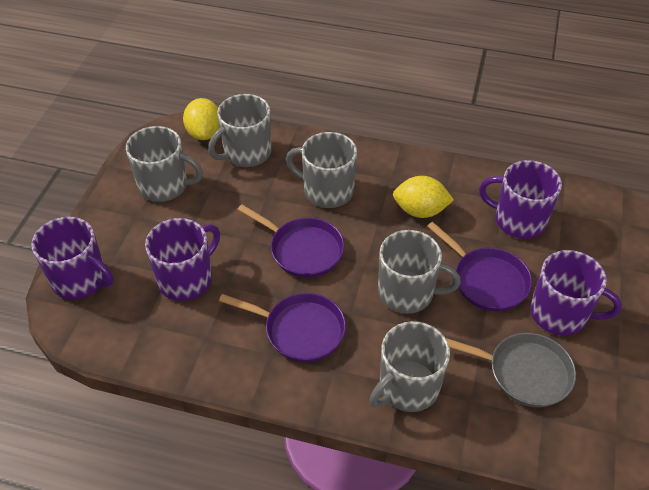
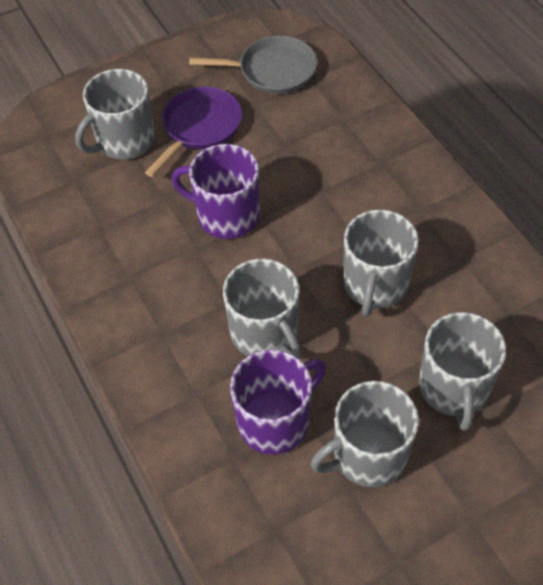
purple mug: [31,217,113,299] [145,218,220,301] [479,160,562,239] [530,250,622,335] = 4 -> [172,144,260,239] [230,350,326,455] = 2
purple pan: [219,293,346,362] [237,204,344,278] [427,222,532,312] = 3 -> [145,87,242,177] = 1
yellow lemon: [183,98,220,140] [393,176,454,218] = 2 -> none = 0

